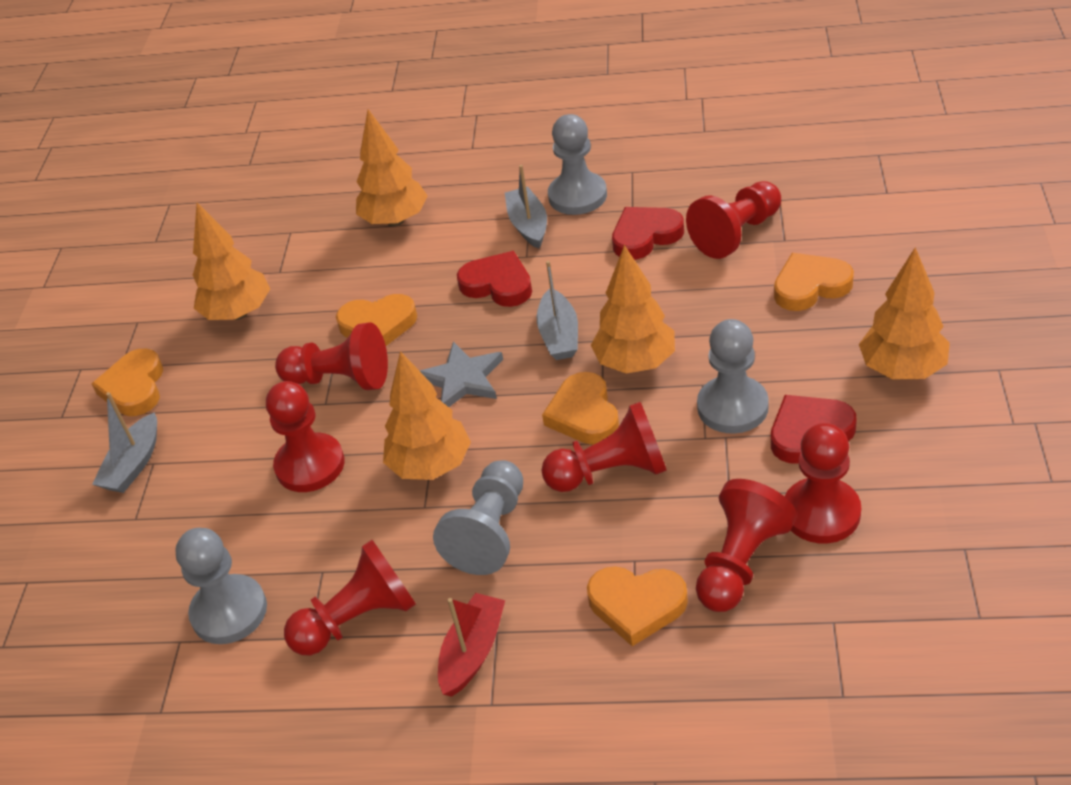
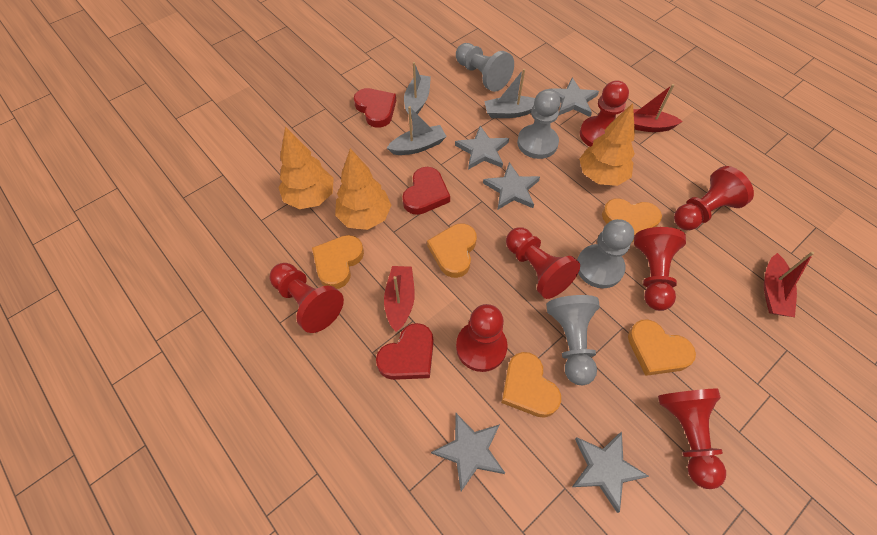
grey star: [420,342,503,407] = 1 -> [431,413,505,491] [455,126,509,170] [483,162,540,210] [551,78,599,117] [572,432,649,513] = 5
orange tree: [193,203,270,320] [356,109,428,226] [383,351,471,480] [591,245,675,374] [859,247,950,379] = 5 -> [278,127,334,209] [335,148,391,230] [579,103,635,186] = 3
red boat: [438,593,505,697] = 1 -> [384,266,415,332] [623,84,683,132] [764,251,814,317] = 3

